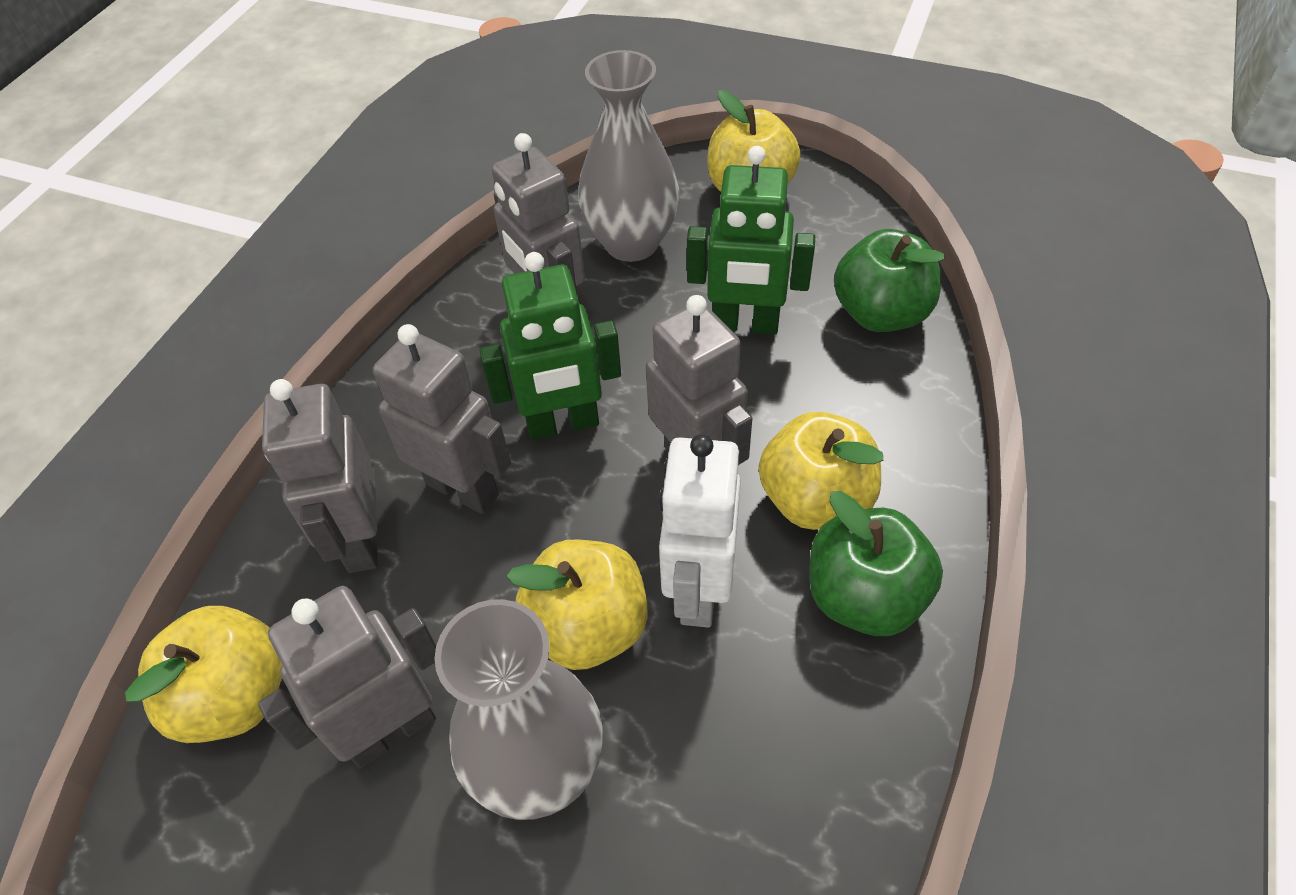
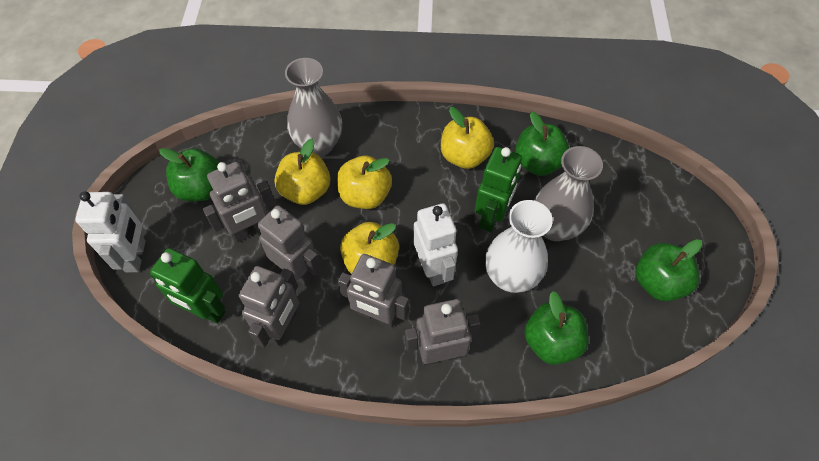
green apple: [809,491,943,636] [834,229,945,332] = 2 -> [159,148,220,201] [515,111,569,176] [524,291,589,365] [636,239,702,302] = 4
white robot: [659,434,741,628] = 1 -> [75,191,146,272] [414,203,458,286] = 2
white vase: none = 0 -> [485,200,553,293] = 1

